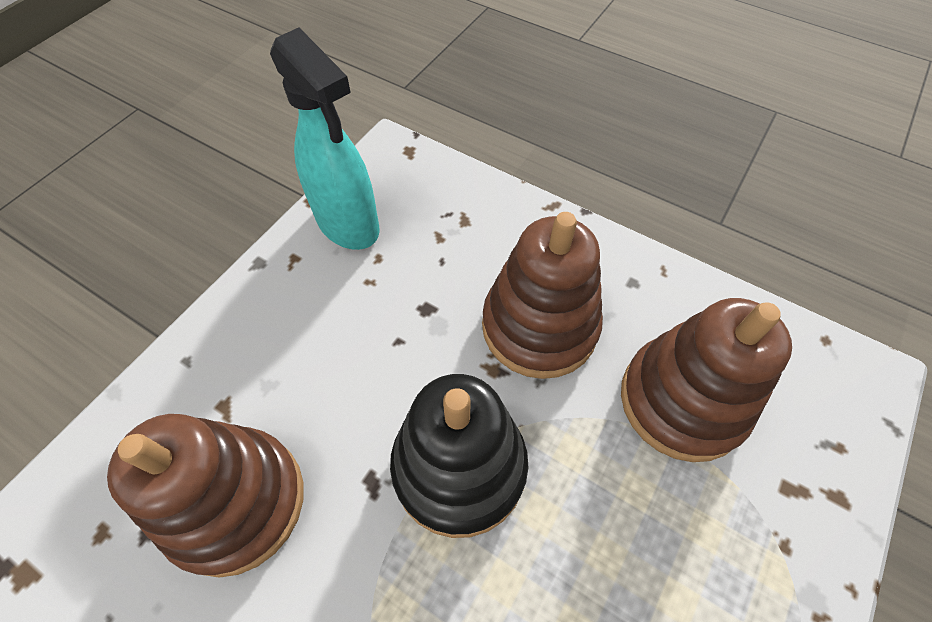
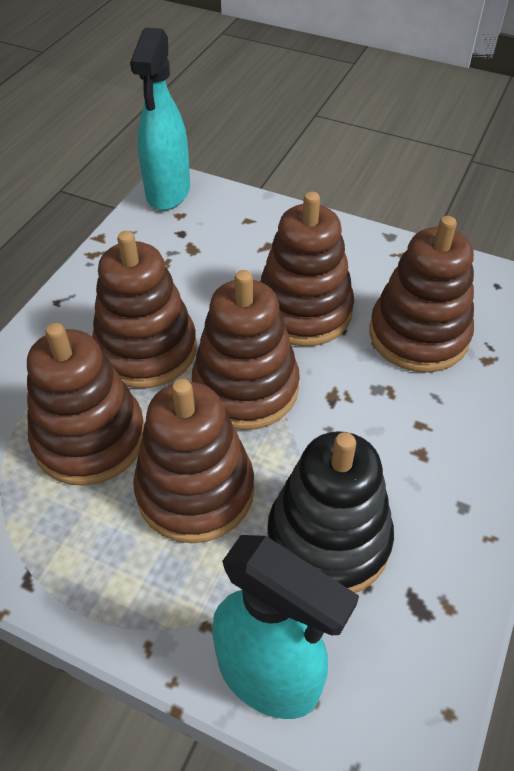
brown stacking toy: [107,414,304,578] [482,212,603,379] [621,298,792,462] = 3 -> [27,323,144,486] [92,231,197,388] [133,379,254,543] [192,270,300,430] [260,192,354,346] [369,216,474,373] = 6
turquoise spray bottle: [270,28,380,250] = 1 -> [130,28,190,210] [212,535,359,719] = 2

